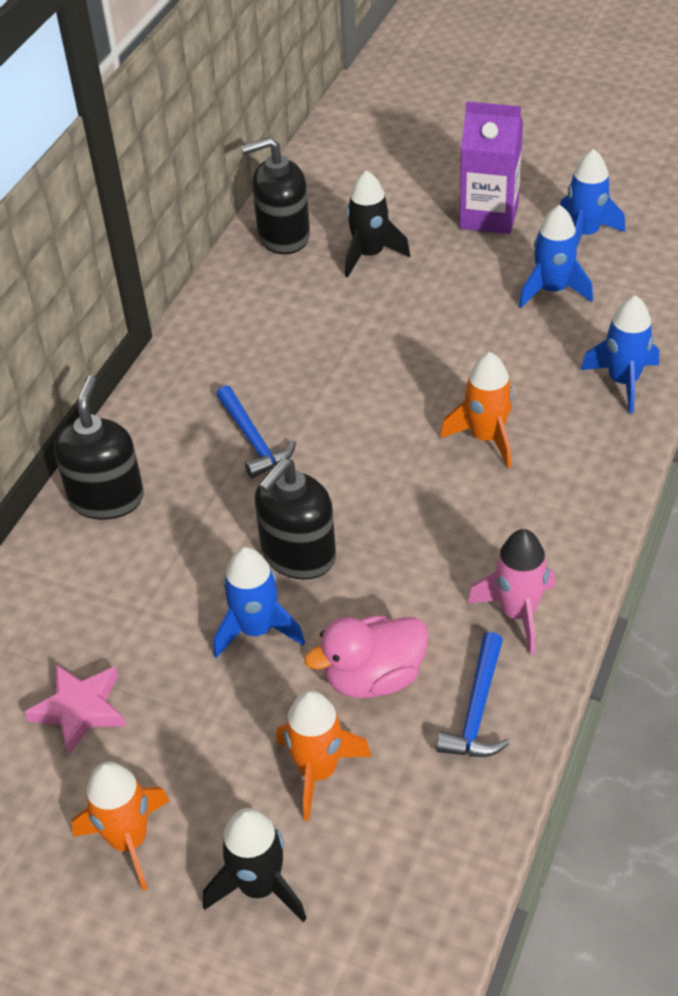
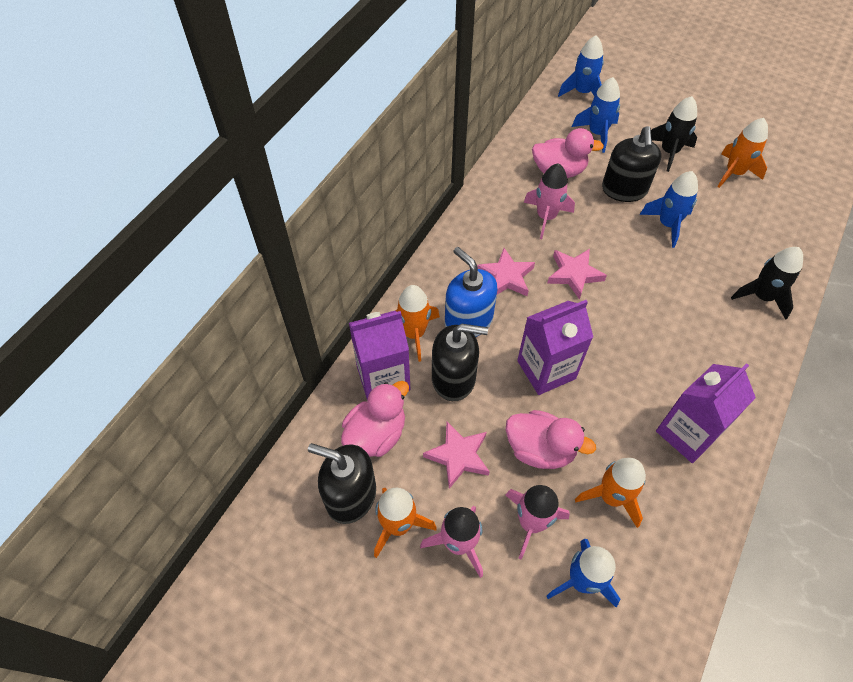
blue hammer: [216,385,296,478] [436,632,510,757] = 2 -> none = 0
blue soap dispenser: none = 0 -> [445,247,497,337] = 1
orange rocket: [71,762,170,891] [276,690,372,821] [440,352,513,468] = 3 -> [374,488,437,558] [395,285,440,362] [575,458,646,528] [717,118,768,188] = 4
pink duck: [304,616,429,698] = 1 -> [341,381,409,457] [506,410,596,469] [532,128,604,178] = 3
pink rocket: [468,529,555,655] = 1 -> [420,506,483,578] [505,485,570,560] [524,163,575,239] = 3
pink star: [24,664,126,755] = 1 -> [423,422,490,489] [477,248,535,296] [547,249,607,300] = 3
purple carton: [460,101,523,234] = 1 -> [349,311,410,400] [517,300,593,395] [656,363,756,463] = 3

